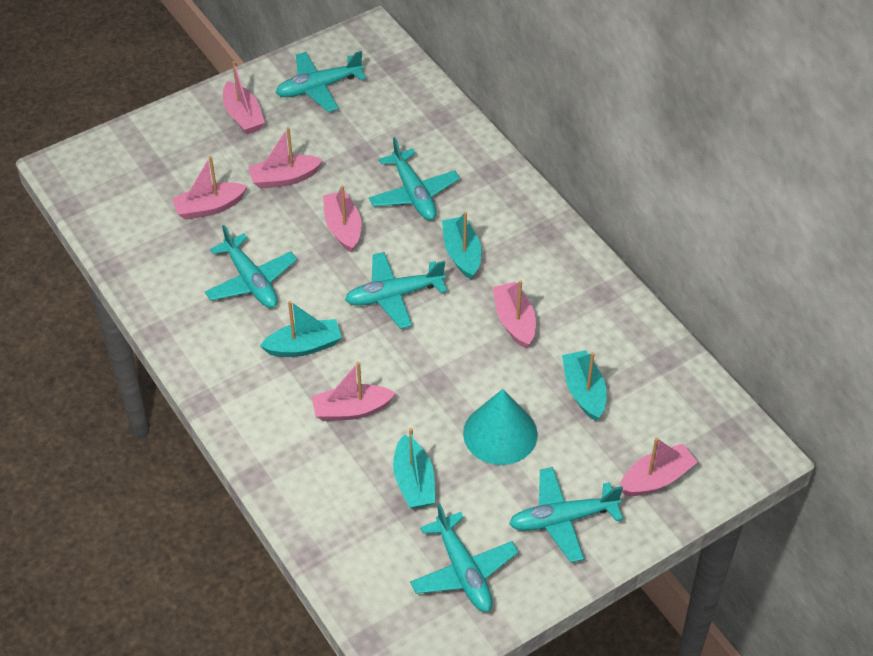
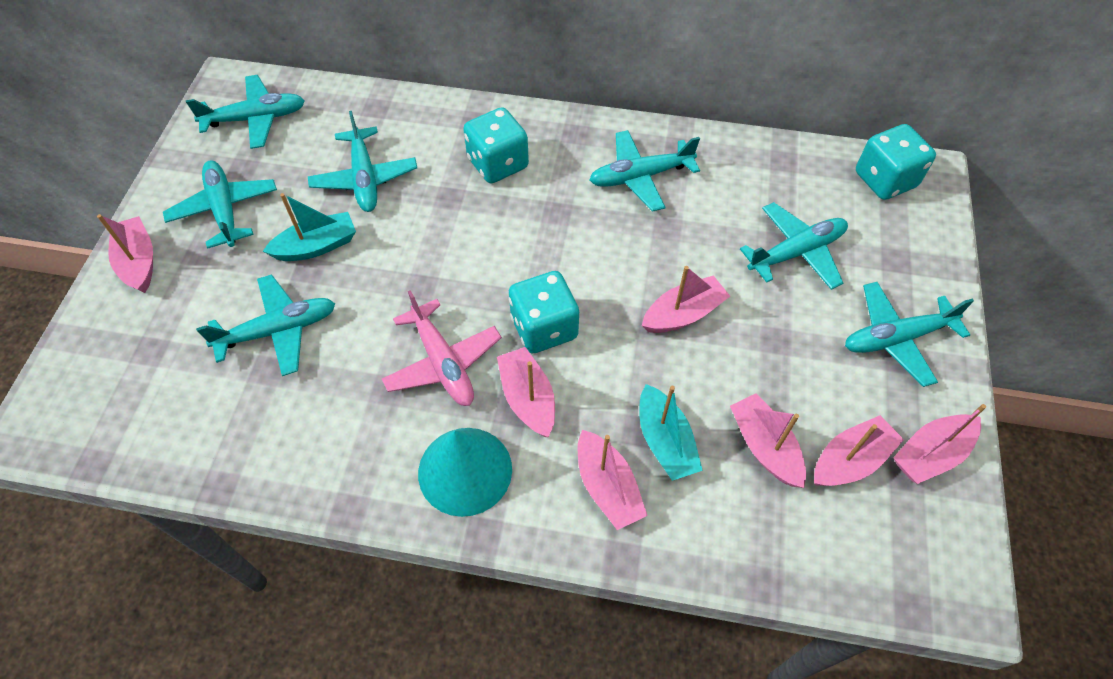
pink plane: none = 0 -> [382,290,502,406] = 1
turquoise boat: [260,301,342,357] [393,428,435,509] [442,212,482,279] [562,350,607,421] = 4 -> [263,193,356,261] [639,384,703,481] = 2
turquoise dice: none = 0 -> [463,107,529,184] [509,271,579,353] [856,124,936,200] = 3
turquoise plane: [205,225,297,308] [276,51,366,112] [345,252,447,329] [369,137,460,220] [410,503,518,612] [509,467,623,563] = 6 -> [163,160,277,249] [186,75,305,149] [196,274,335,376] [308,111,417,212] [589,130,700,212] [740,202,848,290] [845,282,974,387] = 7

